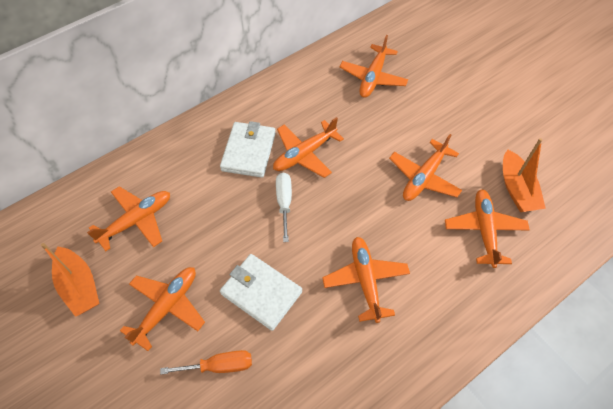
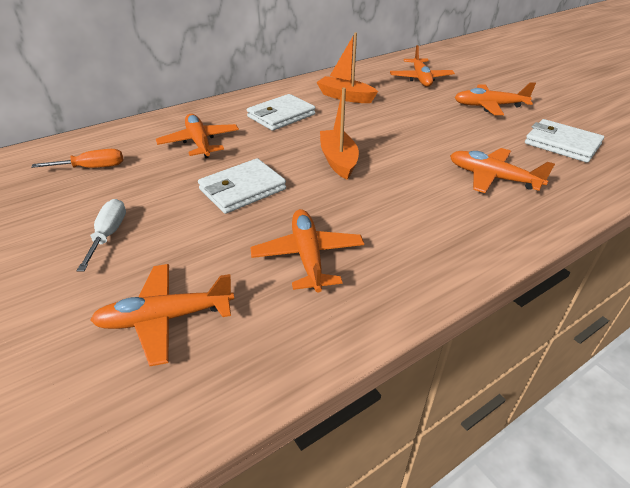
orange plane: [87,186,170,251] [120,267,205,351] [273,117,344,178] [322,237,410,323] [340,35,408,98] [389,134,462,201] [445,189,530,268] = 7 -> [91,264,234,366] [156,114,239,158] [250,209,364,293] [390,45,455,87] [450,148,555,193] [454,82,536,115] = 6
white wallet: [220,121,276,178] [220,254,302,331] = 2 -> [198,158,286,214] [247,94,315,131] [525,119,604,163] = 3

